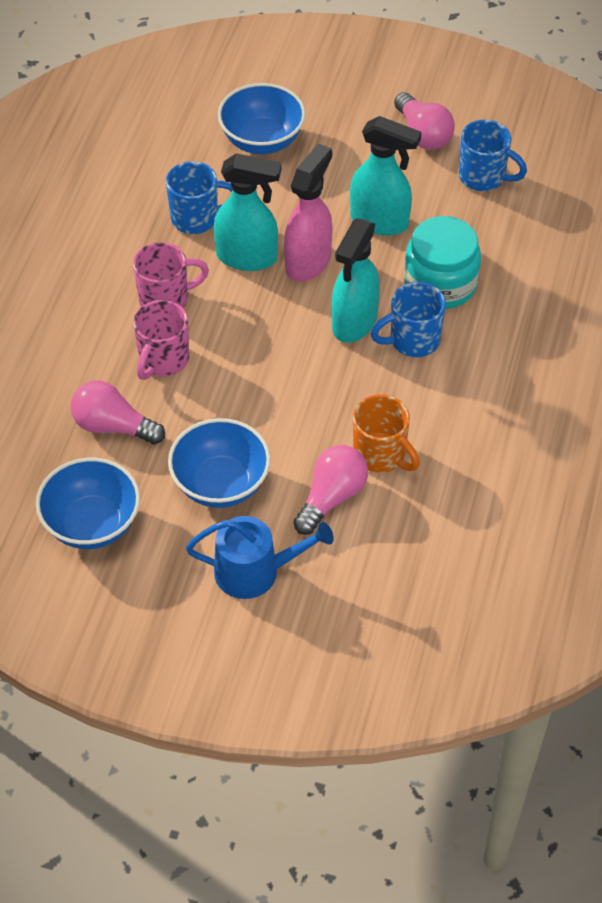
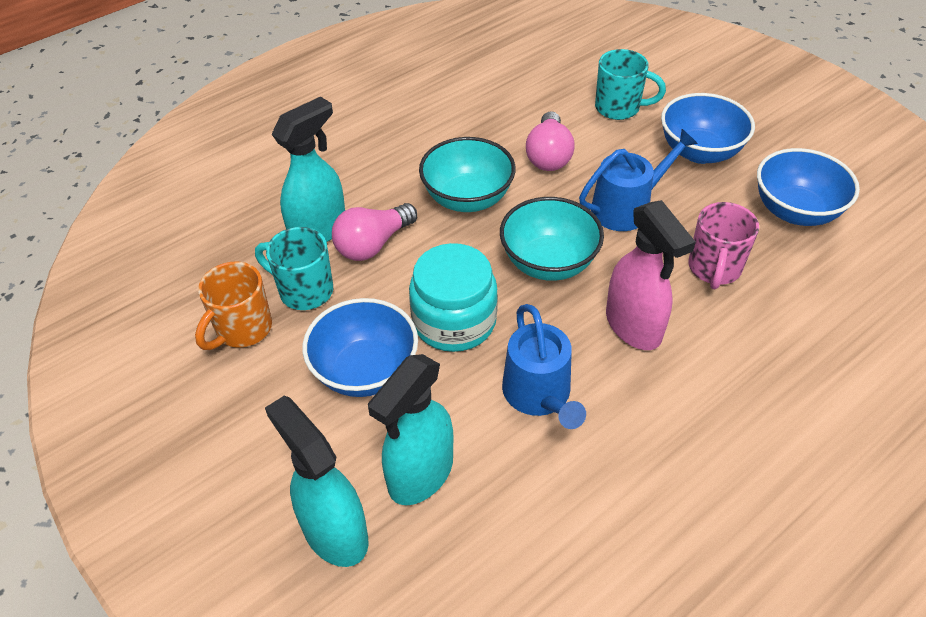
blue mug: [166,161,232,234] [371,282,446,357] [459,120,527,191] = 3 -> none = 0
blue watering can: [186,516,334,599] = 1 -> [502,304,586,429] [579,129,698,231] = 2
pink light bulb: [71,380,165,444] [293,445,368,535] [394,92,455,150] = 3 -> [332,203,417,261] [526,111,575,171] = 2
pink mug: [133,242,209,308] [133,300,189,380] = 2 -> [689,202,759,289] = 1
turquoise bowl: none = 0 -> [419,137,516,212] [500,197,604,281] = 2
turquoise mug: none = 0 -> [255,227,333,310] [595,49,666,120] = 2

